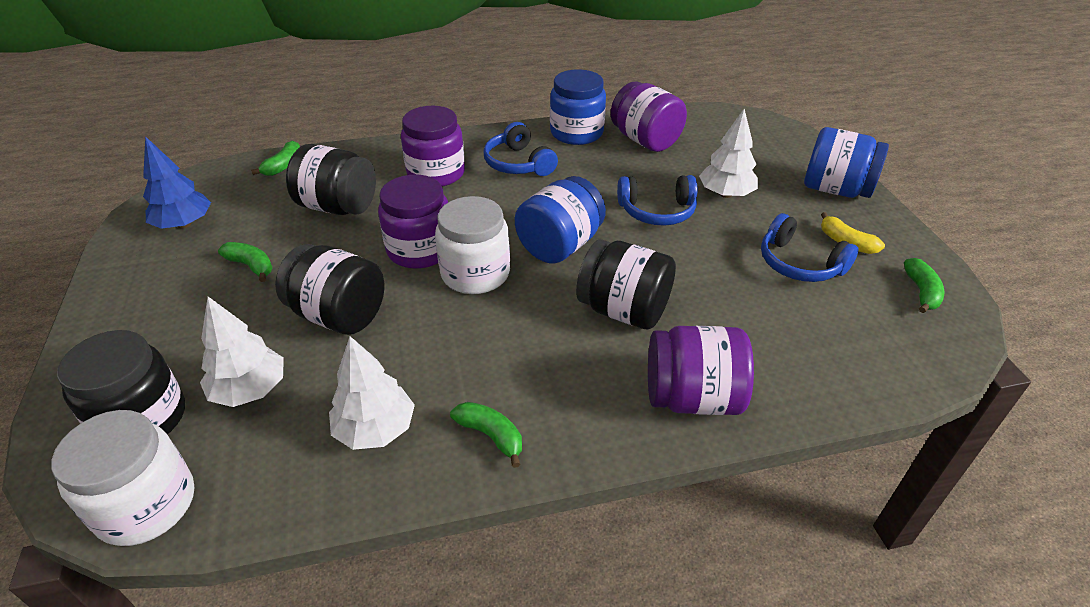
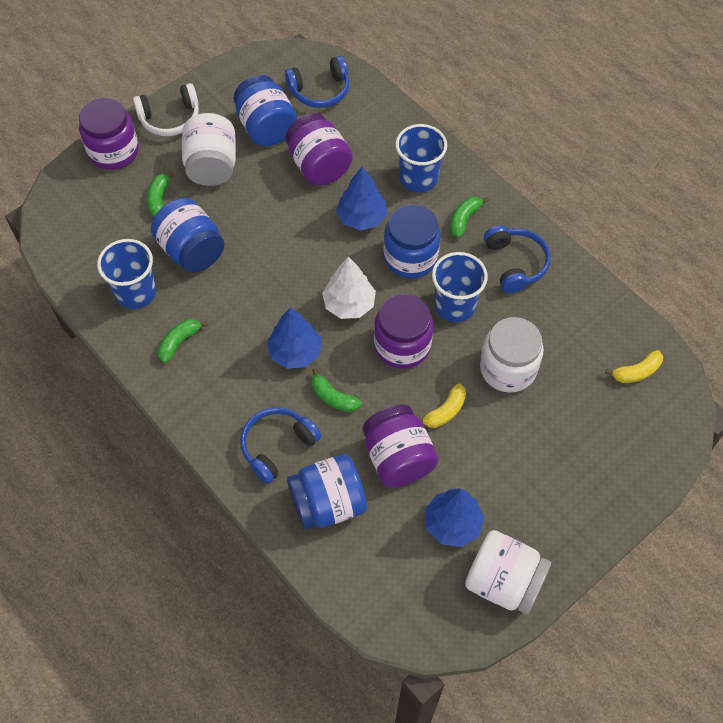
black jar: [57,330,185,434] [275,244,385,335] [286,144,376,215] [576,239,676,329] = 4 -> none = 0
blue cup: none = 0 -> [97,239,156,309] [396,124,447,193] [432,252,488,322] = 3
blue jar: [515,176,606,264] [550,69,606,145] [804,127,889,198] = 3 -> [151,198,224,273] [234,75,297,146] [287,454,367,530] [384,205,441,278] = 4
blue tree: [143,136,211,229] = 1 -> [267,308,322,369] [336,167,387,231] [425,488,485,547] = 3
white headphones: none = 0 -> [133,83,199,136] = 1
white jar: [52,410,194,546] [435,196,510,294] = 2 -> [182,113,236,186] [465,530,551,614] [480,317,544,393] = 3
white tree: [200,297,284,407] [329,336,415,450] [699,109,758,198] = 3 -> [322,257,376,319] = 1
yellow banana: [821,212,885,254] = 1 -> [421,383,466,428] [605,350,663,383] = 2

